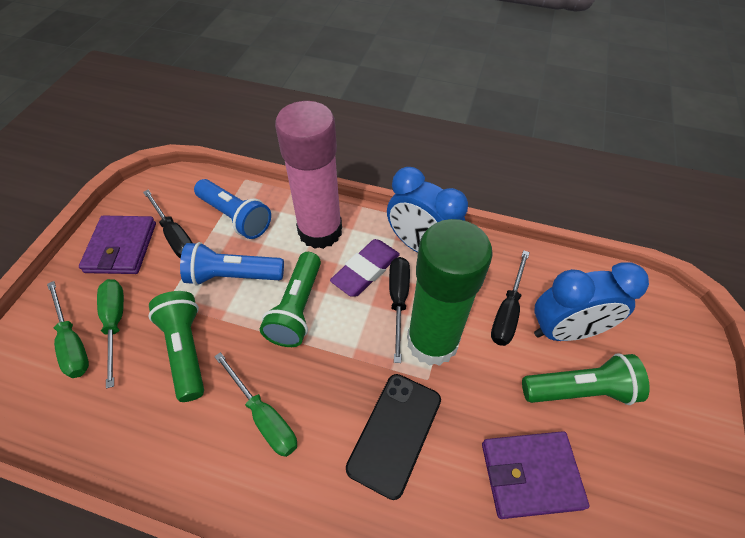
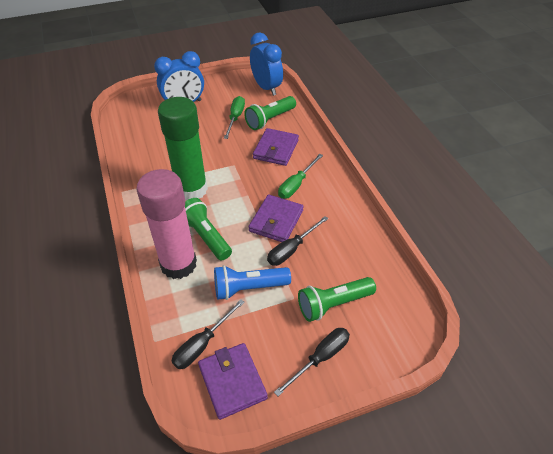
black phone: [346,374,441,500] = 1 -> none = 0
blue flashlight: [180,242,284,286] [194,179,271,239] = 2 -> [214,265,291,300] = 1
green screwdriver: [47,281,89,378] [97,279,124,389] [214,352,297,457] = 3 -> [224,96,245,139] [278,154,323,199] = 2
purple eraser: [330,239,400,297] = 1 -> none = 0
purple wallet: [79,216,156,274] [482,431,589,519] = 2 -> [198,343,268,420] [249,194,304,242] [253,128,299,166] = 3

